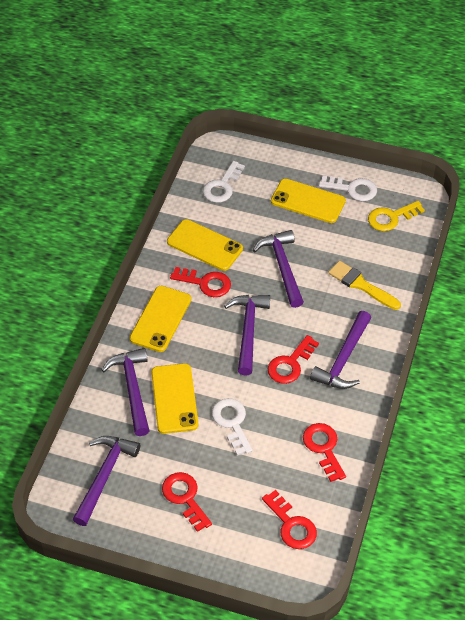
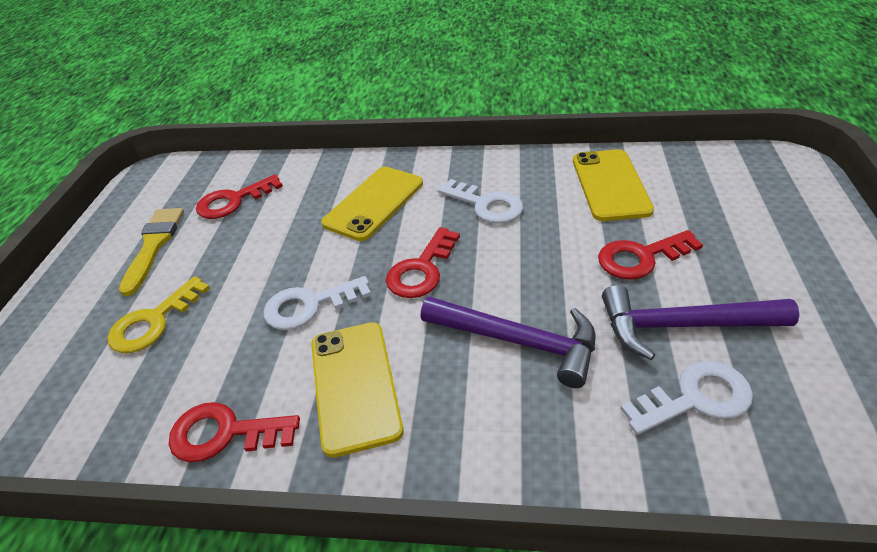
purple hammer: [73,436,140,526] [102,348,149,436] [224,295,270,376] [253,230,304,308] [310,311,371,389] = 5 -> [421,296,595,388] [602,285,799,360] = 2
red key: [162,472,212,532] [170,267,231,297] [262,490,317,549] [268,335,319,384] [303,423,346,482] = 5 -> [169,402,300,462] [196,175,283,219] [386,227,460,298] [598,230,703,280] = 4
yellow phone: [130,286,191,352] [151,363,198,434] [167,219,243,271] [271,179,346,223] = 4 -> [311,322,404,457] [321,167,423,241] [573,149,654,221] = 3

